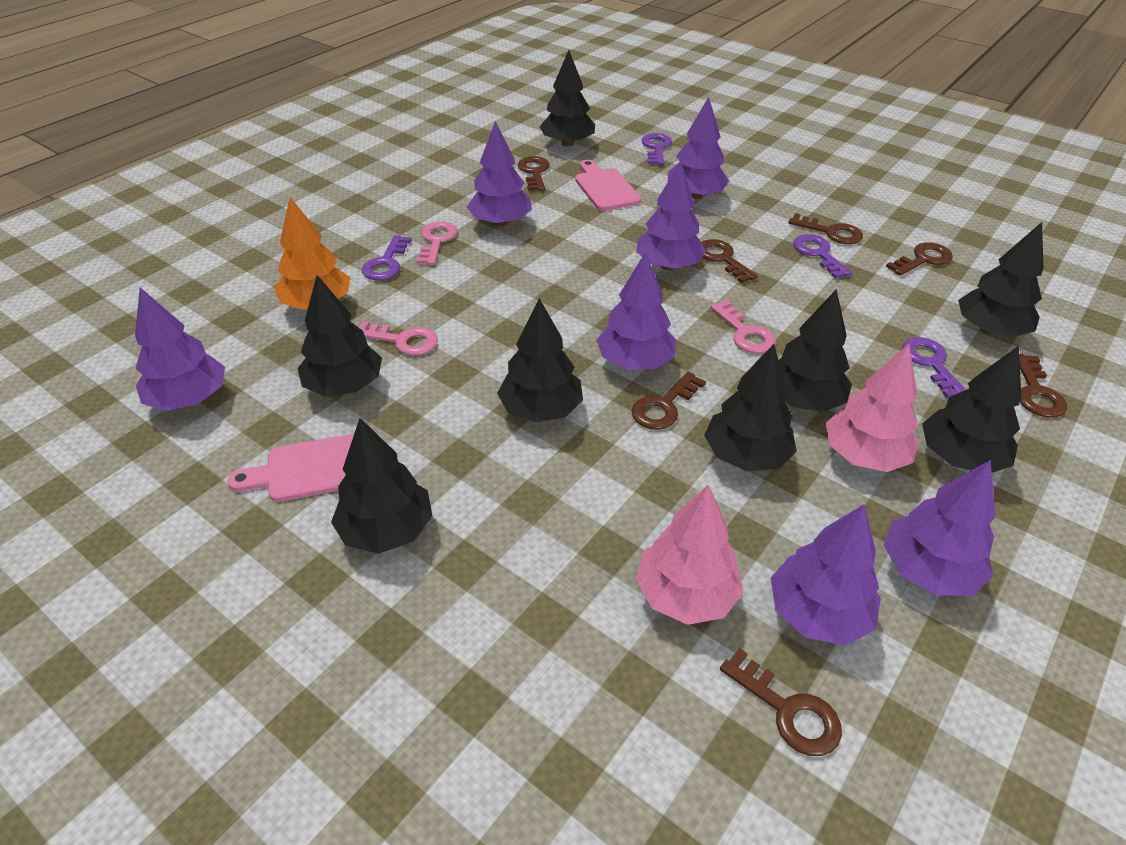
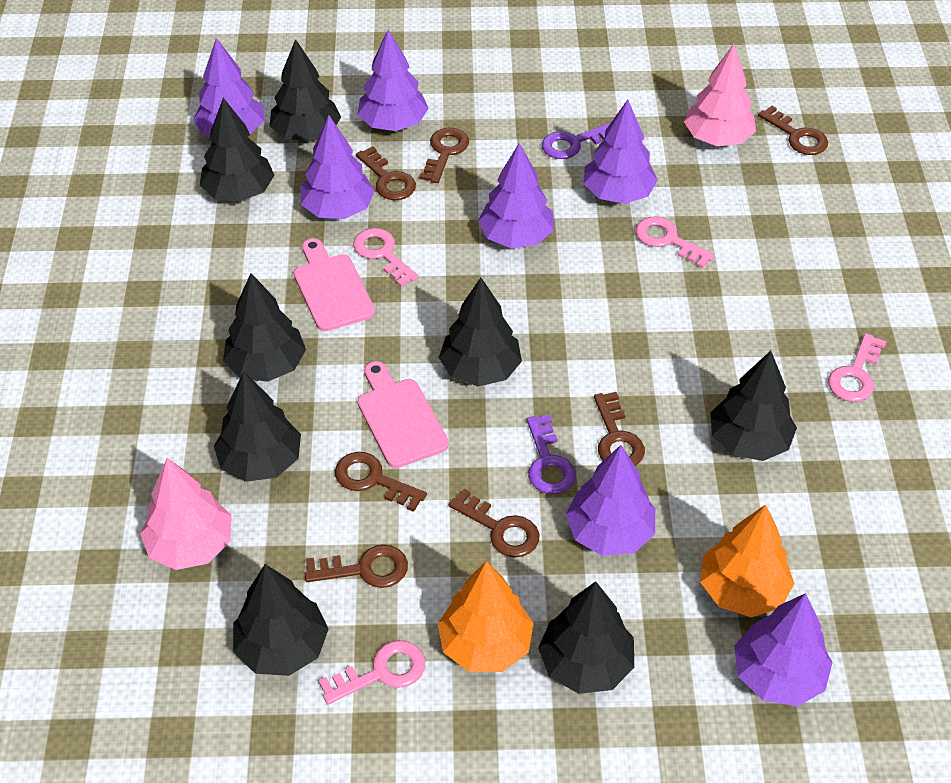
orange tree: [275,197,350,310] = 1 -> [438,561,534,672] [700,504,794,617] = 2
pink key: [359,321,438,356] [416,221,457,265] [710,300,776,353] = 3 -> [318,640,425,704] [353,228,419,287] [636,216,715,268] [828,333,887,402] = 4
purple key: [362,235,412,280] [642,133,672,165] [793,234,853,279] [902,337,966,398] = 4 -> [527,415,576,494] [542,123,610,159] = 2

